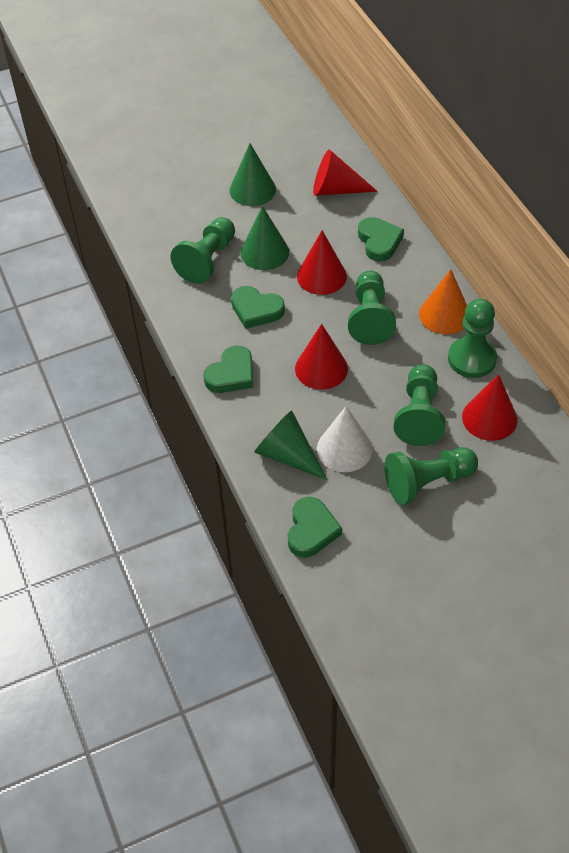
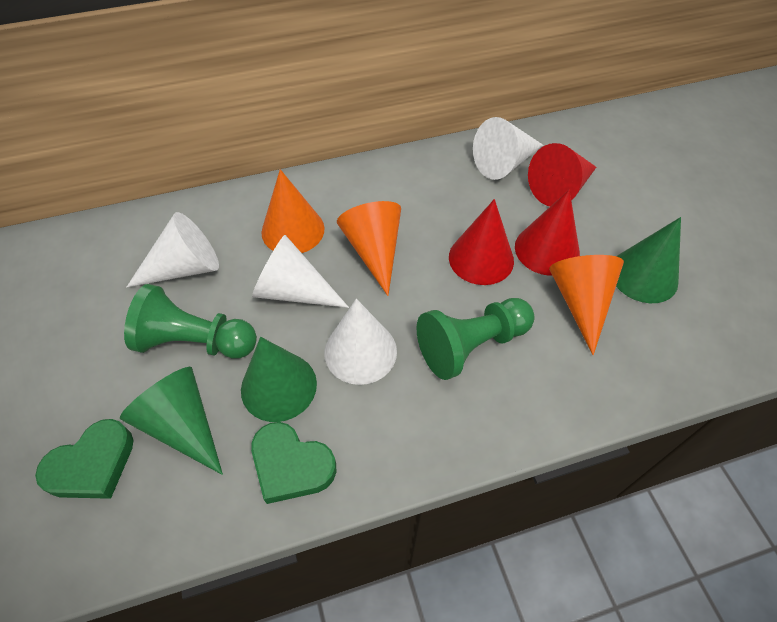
green heart: [204,345,253,393] [231,286,285,329] [288,497,342,558] [358,217,404,262] = 4 -> [35,419,134,499] [251,422,336,504] = 2
green pawn: [170,217,235,284] [348,271,396,345] [385,447,478,505] [393,364,446,446] [448,299,497,378] = 5 -> [124,284,257,359] [417,298,534,380] = 2
orange cone: [419,269,467,335] = 1 -> [261,169,325,253] [337,201,401,296] [549,255,624,355] = 3
red cone: [295,324,348,390] [297,230,347,295] [313,150,378,196] [462,374,517,441] = 4 -> [449,199,514,285] [515,190,580,276] [528,143,596,206] = 3
white cone: [317,406,373,472] = 1 -> [126,212,219,288] [252,235,349,308] [324,299,397,385] [473,117,543,180] = 4

